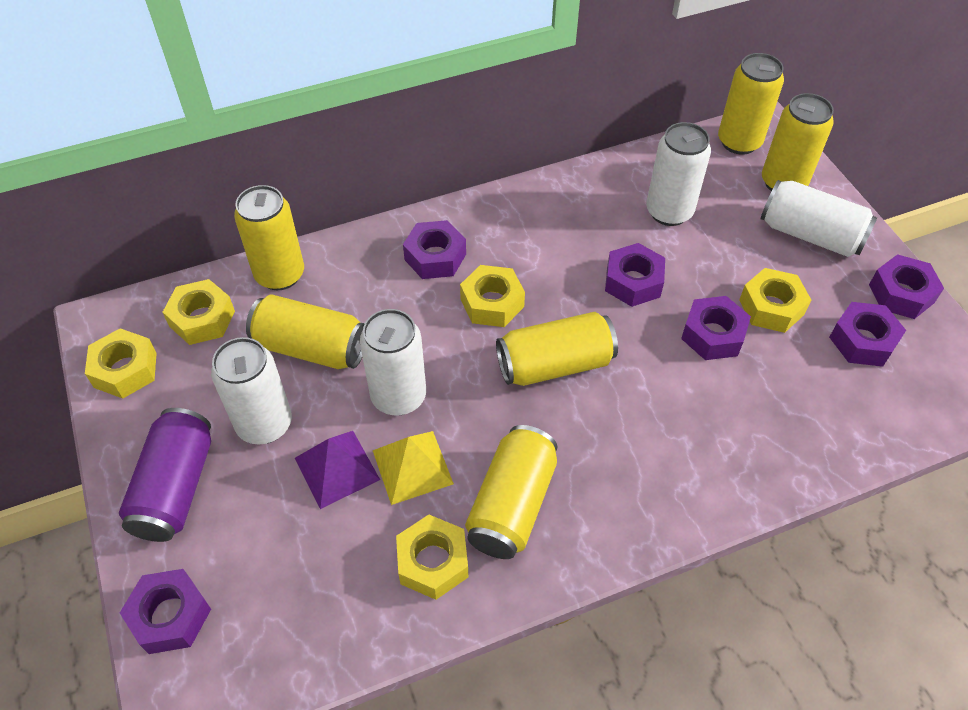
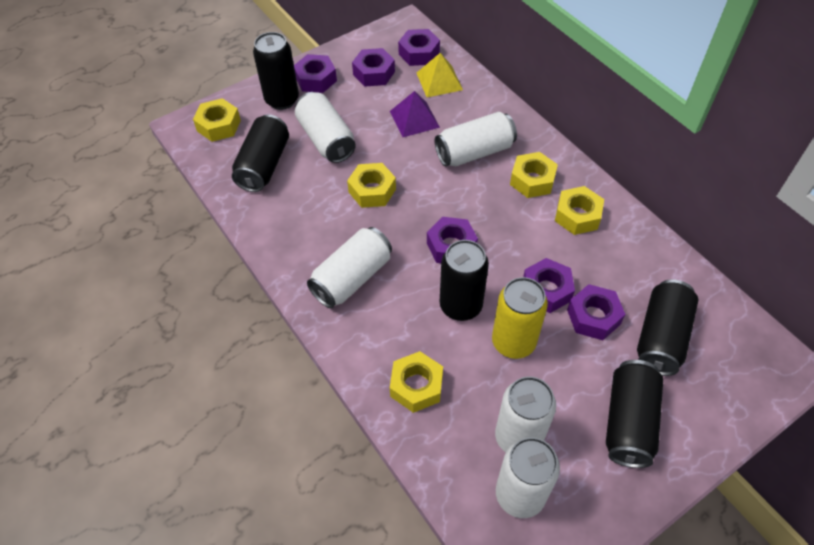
black can: none = 0 -> [232,115,289,192] [253,32,299,110] [440,240,489,321] [606,360,663,468] [637,279,699,376] = 5
purple can: [119,408,211,542] = 1 -> none = 0
white can: [211,337,292,444] [360,309,426,416] [646,122,711,226] [761,180,877,257] = 4 -> [295,92,356,163] [307,227,392,308] [434,112,517,167] [495,376,556,452] [496,437,560,518] = 5
yellow can: [234,185,304,290] [246,294,365,369] [465,425,558,559] [496,312,618,386] [718,53,784,155] [762,93,834,191] = 6 -> [492,277,548,359] = 1

